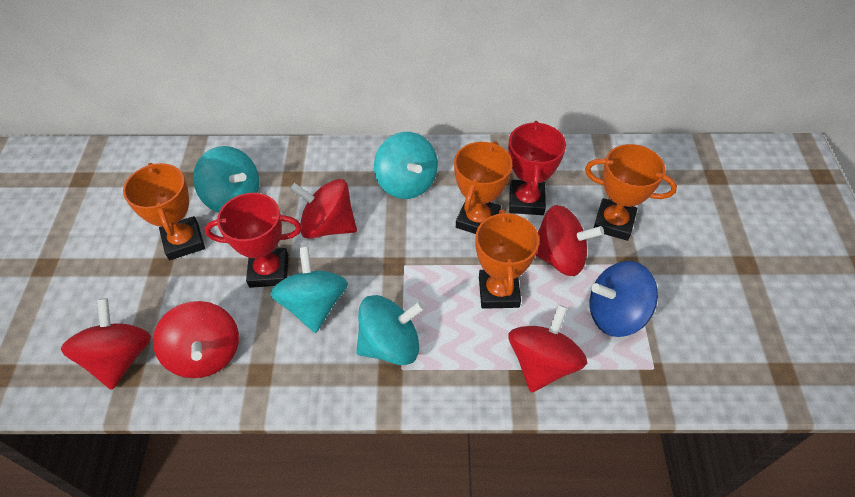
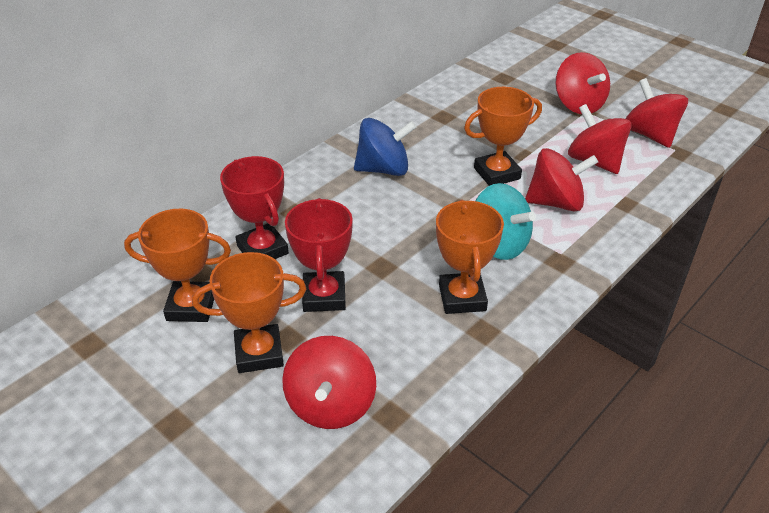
turquoise spinning top: [193,146,259,213] [270,246,348,333] [356,295,425,365] [374,132,438,199] = 4 -> [476,183,536,260] = 1

